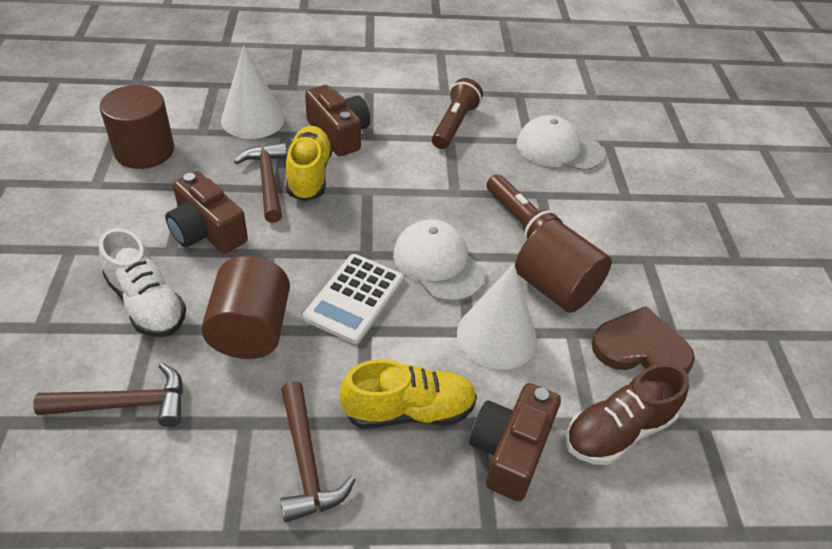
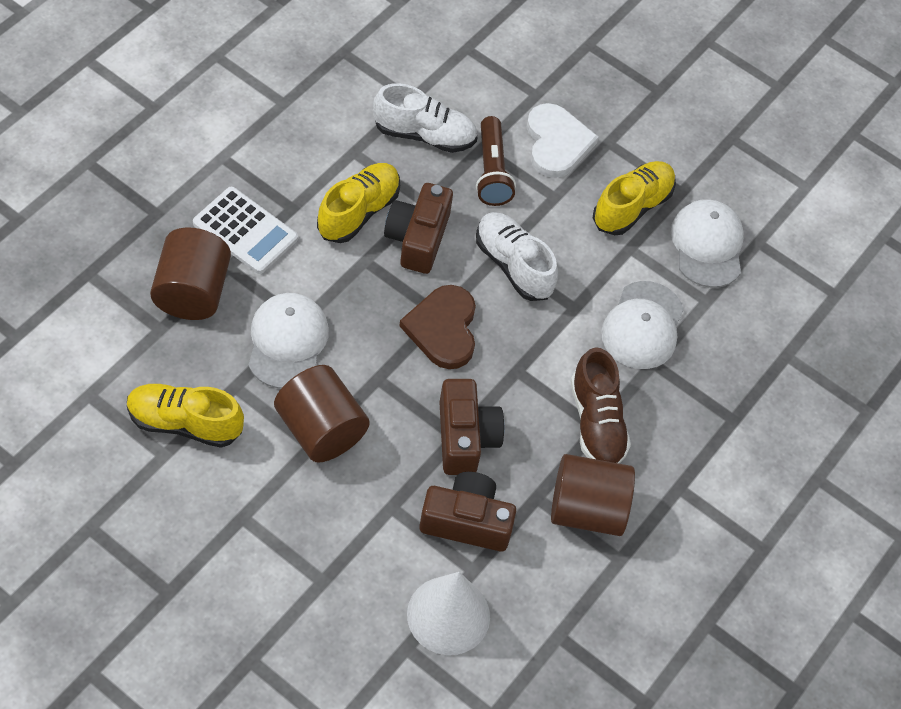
brown flashlight: [432,78,483,149] [487,174,563,240] = 2 -> [476,116,516,206] = 1
brown hammer: [33,363,183,427] [234,143,287,223] [280,381,356,522] = 3 -> none = 0
white cap: [393,219,485,301] [517,115,604,171] = 2 -> [248,293,329,389] [601,281,684,369] [671,199,744,288] = 3
white cone: [221,45,285,139] [457,263,537,370] = 2 -> [407,572,490,655] = 1
white heart: none = 0 -> [527,103,599,178] = 1
white shoe: [99,228,186,337] = 1 -> [373,83,477,153] [476,212,558,301] = 2
yellow shoe: [286,126,333,201] [340,360,477,429] = 2 -> [127,384,244,448] [317,163,400,243] [593,161,676,235] = 3

